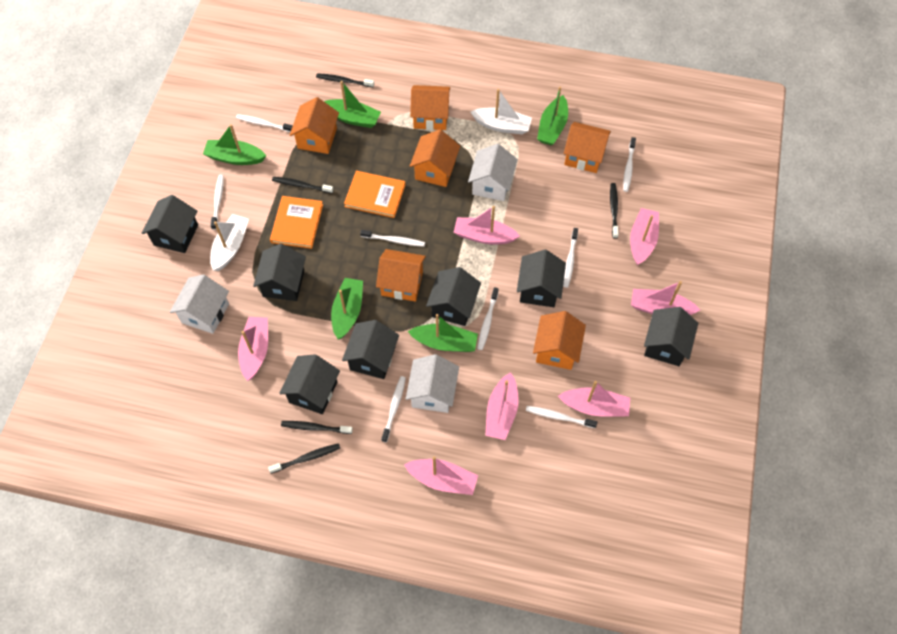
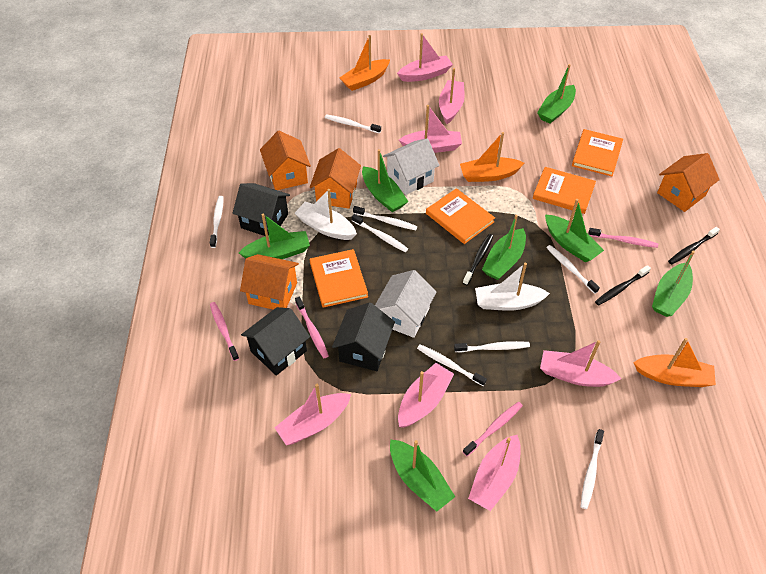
black house: [142,195,198,253] [253,243,306,301] [279,354,340,414] [342,320,399,379] [426,267,481,326] [517,250,566,307] [644,307,698,366] = 7 -> [233,183,290,236] [241,307,310,376] [332,302,395,371] = 3
black toothbrush: [268,443,340,474] [272,177,334,193] [281,421,353,434] [316,73,374,87] [610,183,619,239] = 5 -> [463,234,493,285] [595,265,651,306] [668,227,720,265] = 3
green boat: [203,124,266,165] [324,81,381,128] [331,278,363,339] [408,314,478,352] [537,86,568,145] = 5 -> [239,214,310,259] [362,149,409,212] [390,439,455,512] [482,215,526,280] [537,64,576,124] [545,199,604,262] [652,251,695,317] = 7
orange boat: none = 0 -> [340,35,390,91] [460,132,524,182] [633,338,716,387] = 3
orange book: [270,196,323,249] [344,171,406,218] = 2 -> [310,249,368,308] [426,188,495,244] [533,167,596,214] [572,129,623,176] = 4
orange house: [290,97,339,154] [376,249,426,302] [410,85,450,130] [410,129,460,187] [533,311,586,370] [564,122,611,173] = 6 -> [240,254,299,310] [260,131,311,190] [310,148,361,208] [657,153,720,212] = 4
pink toothbrush: none = 0 -> [210,302,239,361] [295,297,329,358] [463,402,523,456] [588,228,658,248] = 4
white house: [170,274,229,334] [406,354,459,413] [468,144,518,201] = 3 -> [375,270,436,338] [383,138,440,195] = 2

